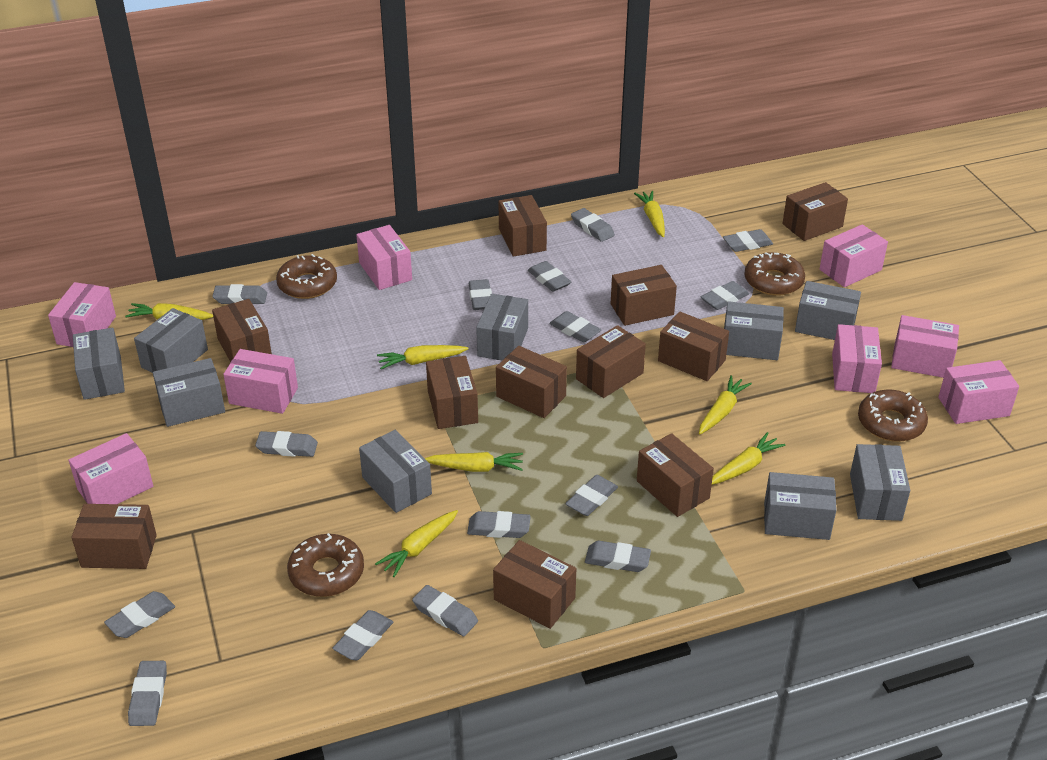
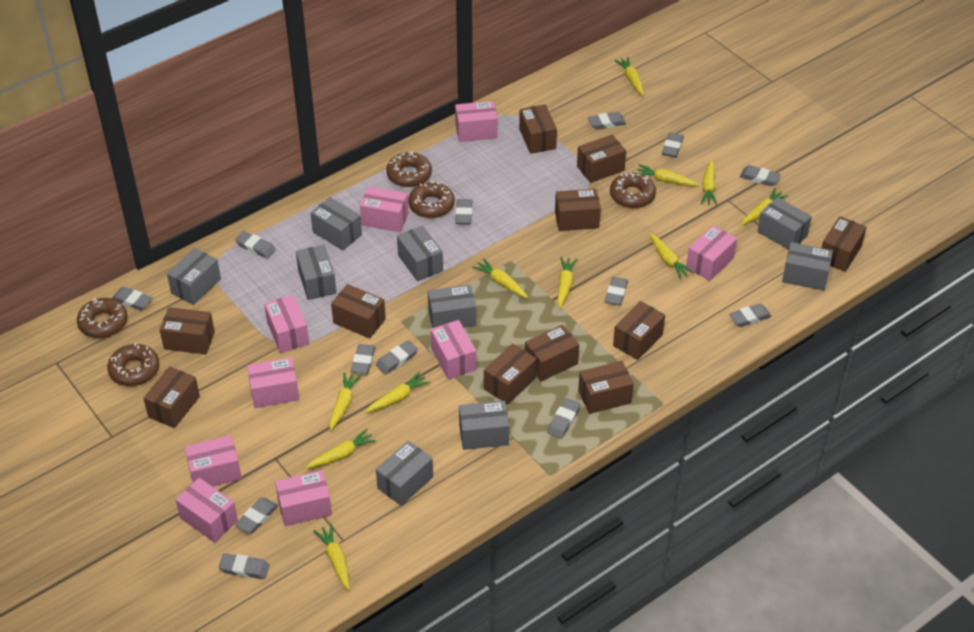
brown donut: [276,254,337,299] [287,533,364,597] [744,252,805,296] [858,390,928,442] = 4 -> [77,298,128,338] [107,343,159,386] [386,152,432,187] [408,181,455,218] [610,172,656,208] = 5
grey eraser: [104,591,175,638] [128,661,167,726] [212,284,267,304] [255,431,318,457] [332,610,393,661] [412,585,478,636] [467,511,531,538] [469,279,492,310] [528,261,571,292] [549,311,601,342] [565,475,618,516] [571,208,615,242] [585,541,651,572] [701,281,749,310] [723,229,773,252] = 15 -> [112,287,152,311] [218,553,270,579] [235,231,276,259] [235,498,278,533] [351,344,376,374] [376,340,418,375] [455,199,472,224] [547,398,581,439] [588,112,626,130] [605,277,628,306] [662,133,684,157] [729,304,772,327] [739,165,781,186] = 13
pink box: [48,282,116,347] [69,433,153,504] [223,349,298,414] [356,225,412,290] [819,224,888,287] [832,324,882,393] [891,315,959,378] [938,360,1019,424] = 8 -> [175,478,238,543] [185,435,242,487] [247,357,300,408] [264,295,309,353] [275,470,332,526] [360,186,408,232] [430,320,476,379] [455,101,498,142] [686,225,737,281] = 9
yellow carrot: [125,303,213,320] [375,510,458,577] [377,345,469,369] [425,452,523,472] [634,191,665,237] [699,375,752,434] [712,432,786,485] = 7 -> [306,429,376,469] [314,524,350,590] [330,372,361,430] [365,371,430,413] [472,258,528,298] [557,257,577,308] [614,57,644,96] [637,164,699,186] [649,233,694,279] [701,160,717,205] [741,188,788,226] = 11

